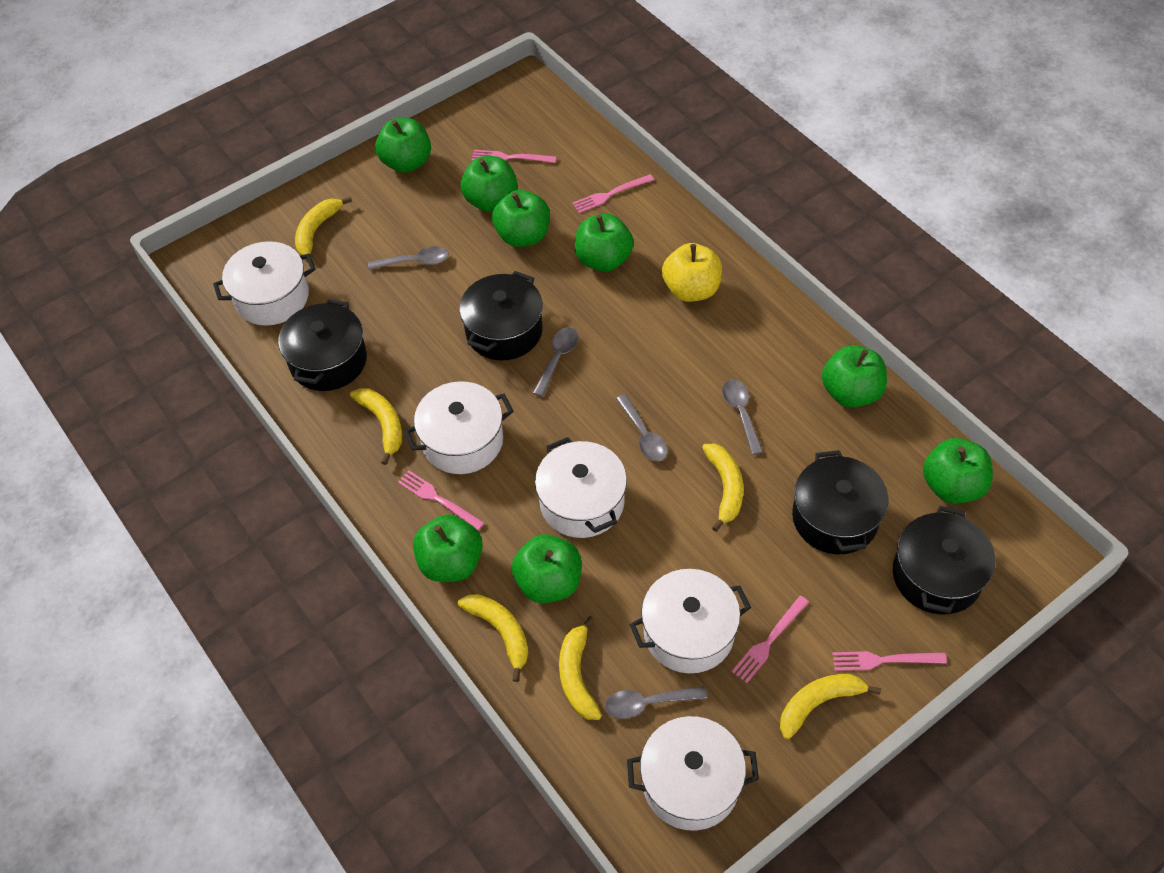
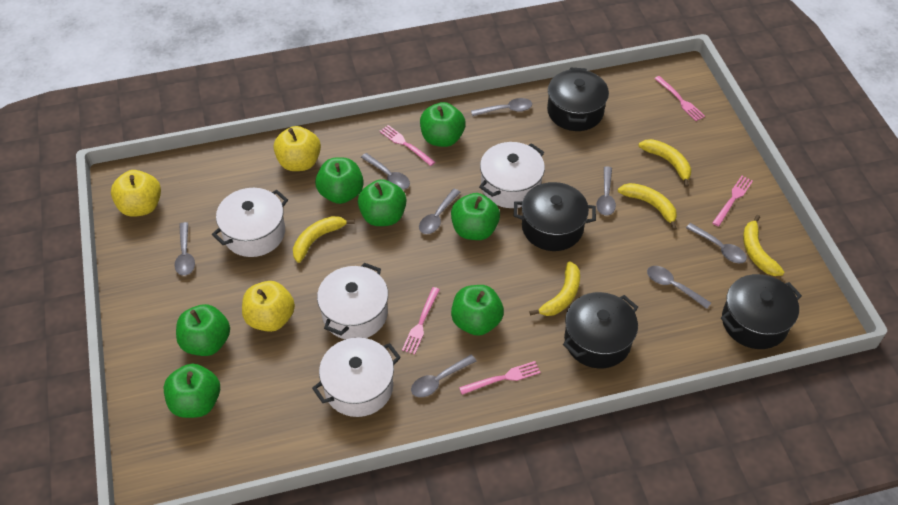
green apple: [375,118,431,173] [413,515,483,582] [461,156,518,212] [492,190,550,247] [512,534,581,603] [575,214,634,272] [822,345,887,408] [923,438,993,504] = 8 -> [164,364,220,418] [176,304,230,356] [315,157,364,204] [358,179,407,226] [420,102,466,147] [451,193,500,240] [451,285,504,336] = 7
grey spoon: [368,246,449,270] [533,327,578,397] [605,686,707,719] [616,394,668,461] [722,379,763,455] = 5 -> [175,222,195,276] [361,153,410,190] [411,355,477,397] [419,189,460,234] [471,98,532,116] [596,166,616,216] [647,266,711,309] [686,223,747,264] = 8
white pot: [213,241,315,326] [404,381,514,474] [535,437,627,538] [627,716,759,831] [630,569,751,673] = 5 -> [212,188,288,257] [312,338,401,417] [317,263,388,340] [479,142,545,208] = 4
yellow apple: [662,243,722,302] = 1 -> [111,170,161,217] [242,281,295,332] [274,126,321,171] = 3
yellow banana: [295,197,352,255] [350,388,402,465] [458,594,528,682] [559,616,602,720] [702,444,743,532] [780,674,881,739] = 6 -> [293,216,355,263] [529,261,580,316] [618,183,677,230] [639,139,691,187] [743,215,784,276] = 5

